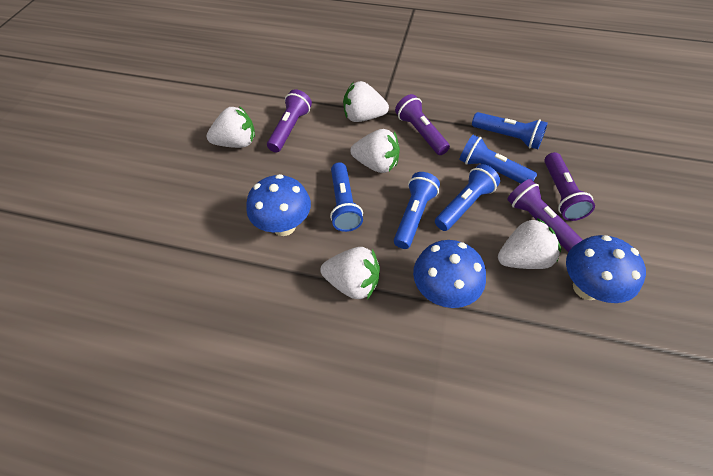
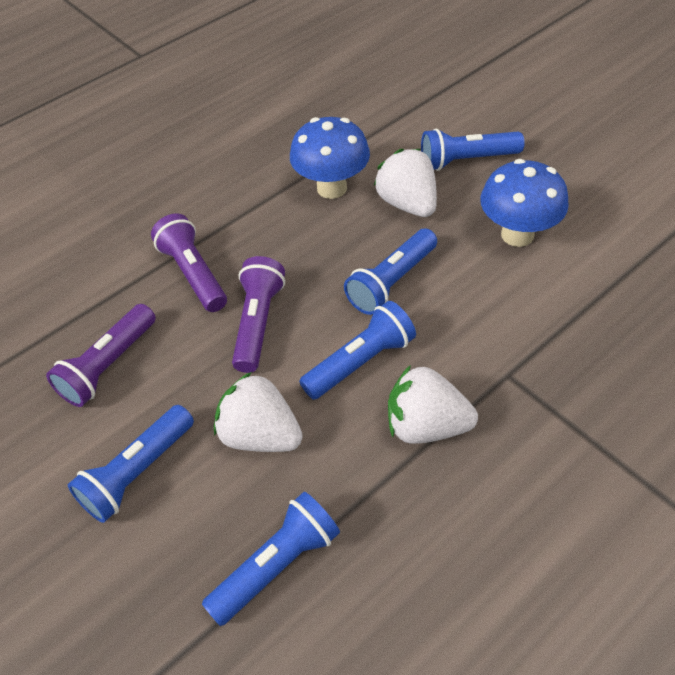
blue mushroom: [246,174,311,236] [413,240,486,308] [566,235,646,303] = 3 -> [290,117,370,199] [480,159,569,247] = 2
purple flashlight: [267,89,312,153] [395,94,450,155] [507,179,583,252] [544,152,595,221] = 4 -> [46,304,156,407] [151,213,227,312] [232,256,285,373] = 3
white strawberry: [207,106,255,148] [320,247,380,299] [343,81,389,122] [351,129,400,173] [498,218,561,269] = 5 -> [214,372,303,452] [374,149,437,217] [388,365,478,444] = 3

